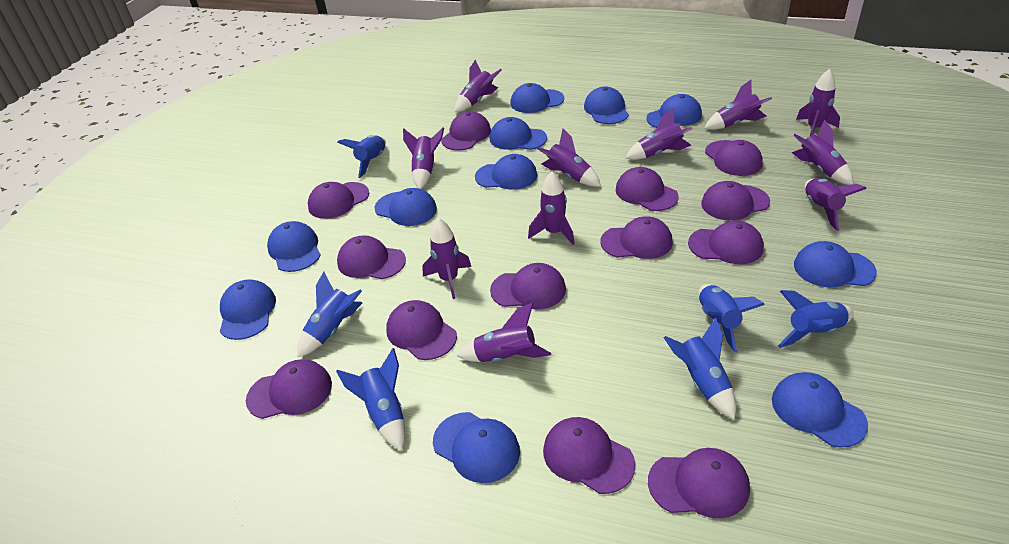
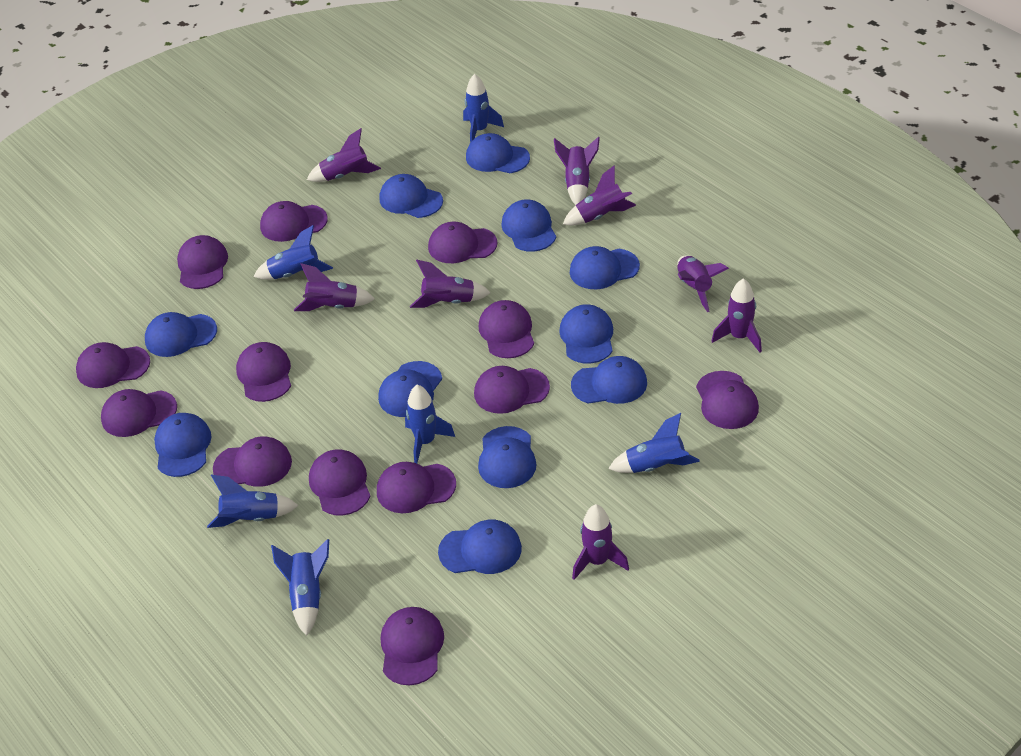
purple rocket: [403,127,444,189] [422,218,471,299] [455,60,502,112] [457,302,551,362] [528,171,575,245] [537,129,601,186] [625,108,693,160] [704,80,772,130] [791,120,854,185] [796,69,840,136] [805,178,867,231] = 11 -> [294,263,375,311] [307,128,381,182] [410,260,490,308] [554,137,600,205] [563,165,636,226] [572,504,629,580] [677,256,729,312] [712,278,762,352] = 8

